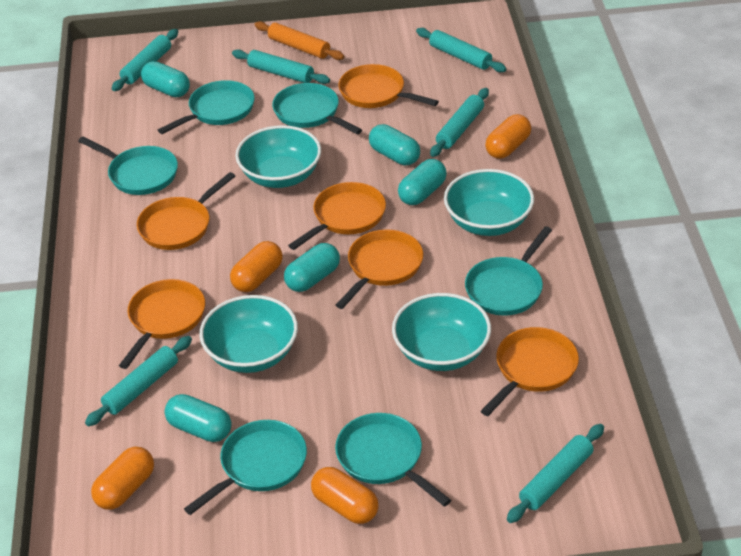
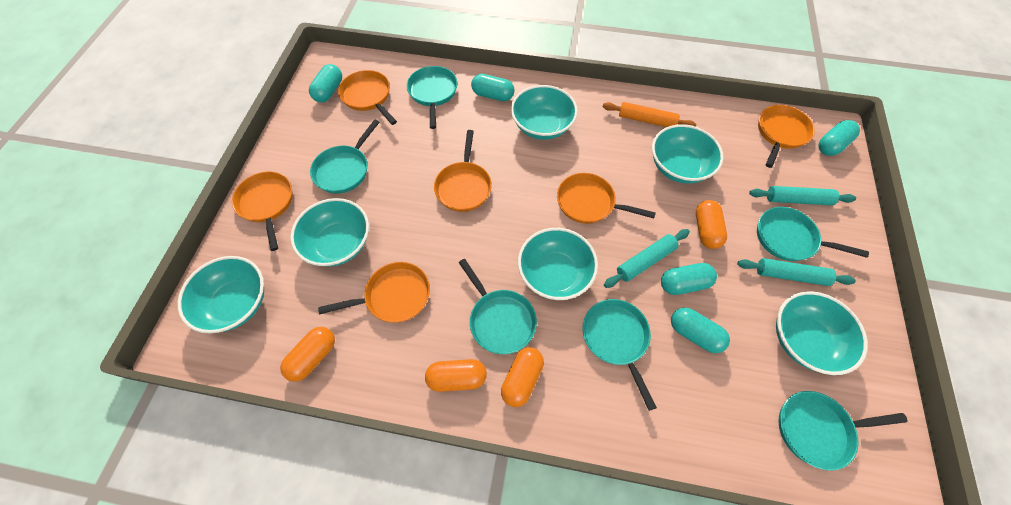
turquoise bowl: [199,295,298,373] [235,125,321,188] [392,293,491,371] [444,169,534,236] = 4 -> [178,256,264,333] [290,198,369,267] [511,85,578,140] [518,228,598,300] [652,124,723,184] [776,291,868,375] = 6
turquoise rolling pin: [85,336,192,426] [112,29,178,91] [232,49,330,84] [416,28,506,72] [430,88,489,157] [507,424,604,523] = 6 -> [604,229,690,288] [737,258,856,286] [749,186,856,206] = 3

